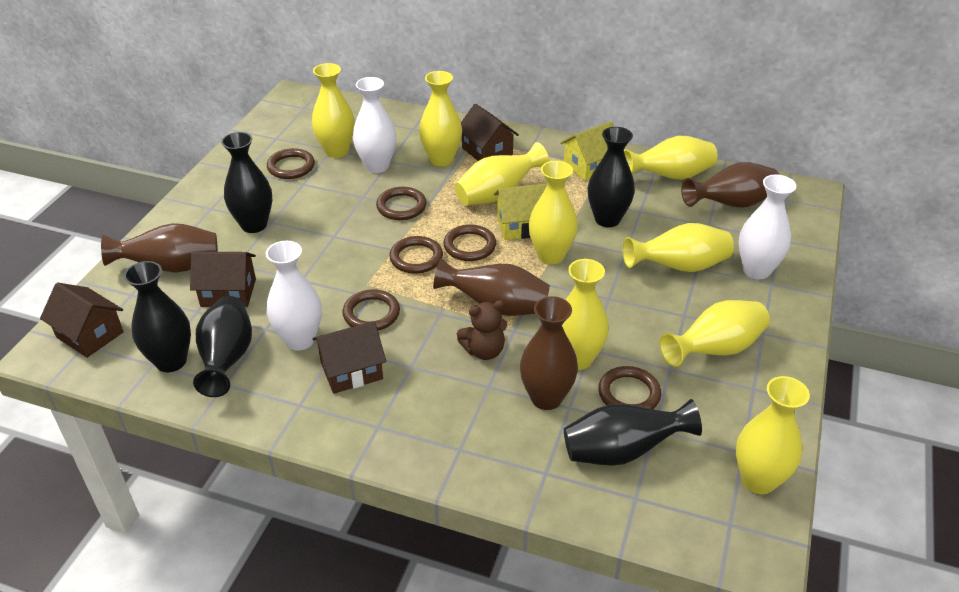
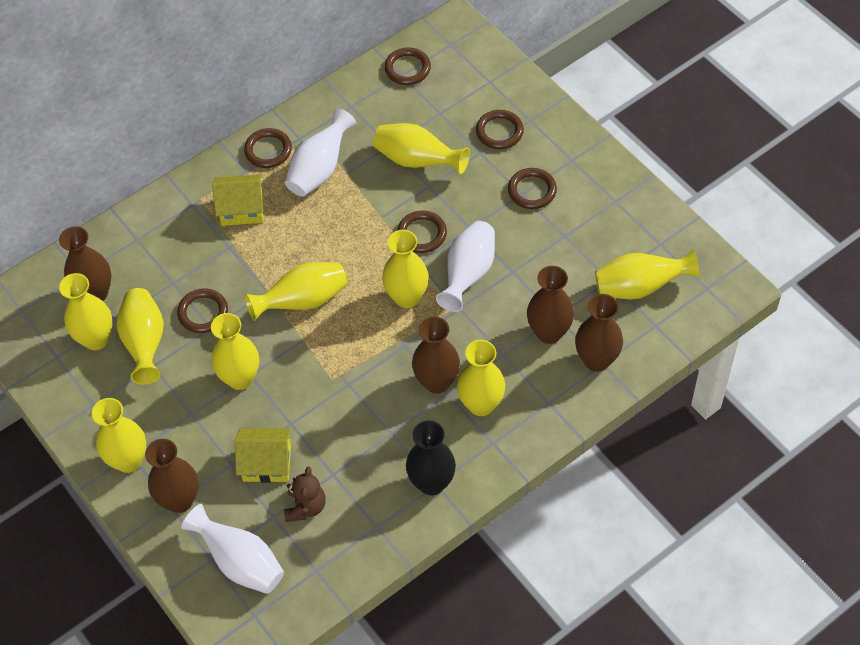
black vase: [124,261,191,372] [193,296,252,397] [221,132,272,233] [564,399,702,466] [588,127,635,227] = 5 -> [406,420,456,496] = 1
brown house: [40,282,124,358] [190,251,256,307] [313,321,386,394] [461,104,519,161] = 4 -> none = 0
brown vase: [101,223,218,273] [433,258,550,316] [520,296,578,410] [681,162,780,208] = 4 -> [59,226,112,301] [145,439,199,513] [412,316,460,394] [527,266,574,344] [575,294,623,372] = 5

